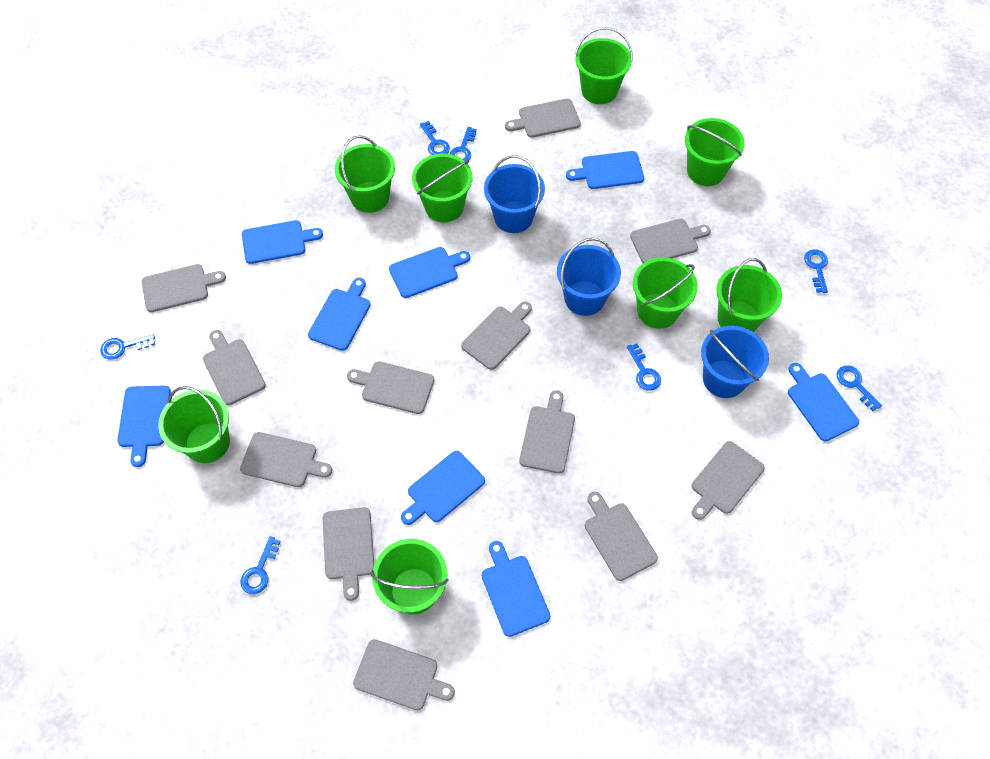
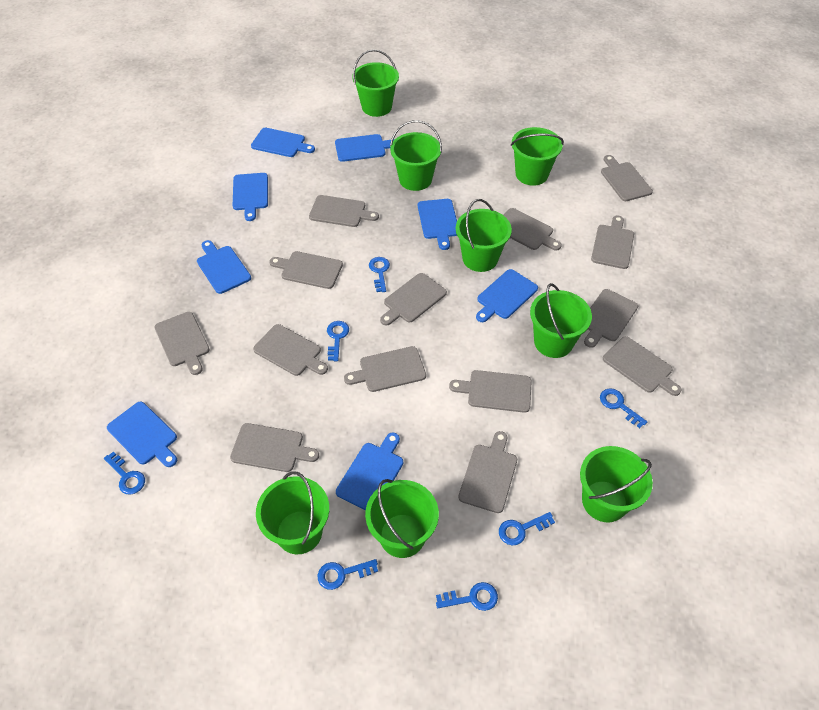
blue bucket: [484,155,545,233] [557,238,621,316] [701,326,769,398] = 3 -> none = 0
grey cutting board: [142,264,226,312] [203,330,266,405] [240,432,332,487] [323,507,374,601] [347,361,434,414] [353,639,455,710] [461,301,532,370] [505,98,581,138] [519,390,575,474] [585,492,658,581] [630,219,711,263] [692,441,765,520] = 12 -> [154,312,210,375] [230,423,319,472] [253,324,328,376] [269,251,343,289] [309,195,379,227] [344,346,426,392] [380,273,447,326] [449,370,532,413] [458,431,517,513] [504,208,562,251] [584,289,638,348] [591,216,634,269] [601,155,653,201] [603,336,682,396] = 14

